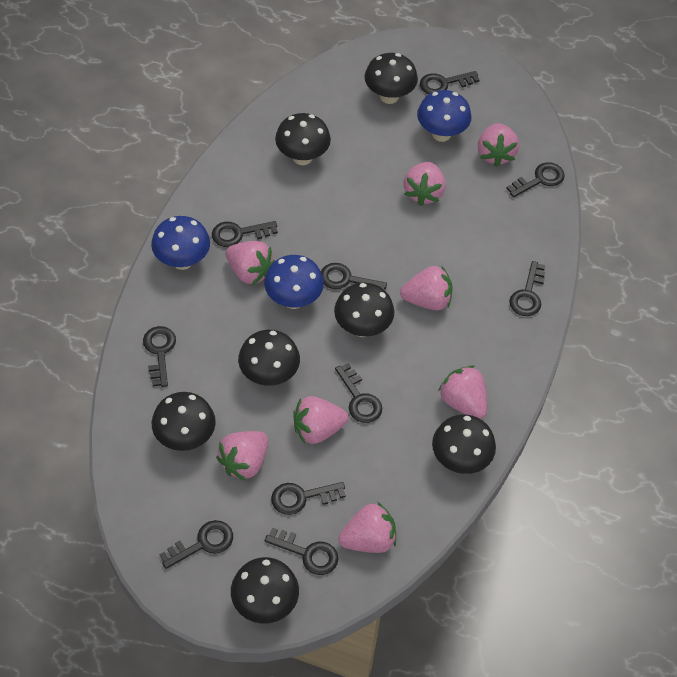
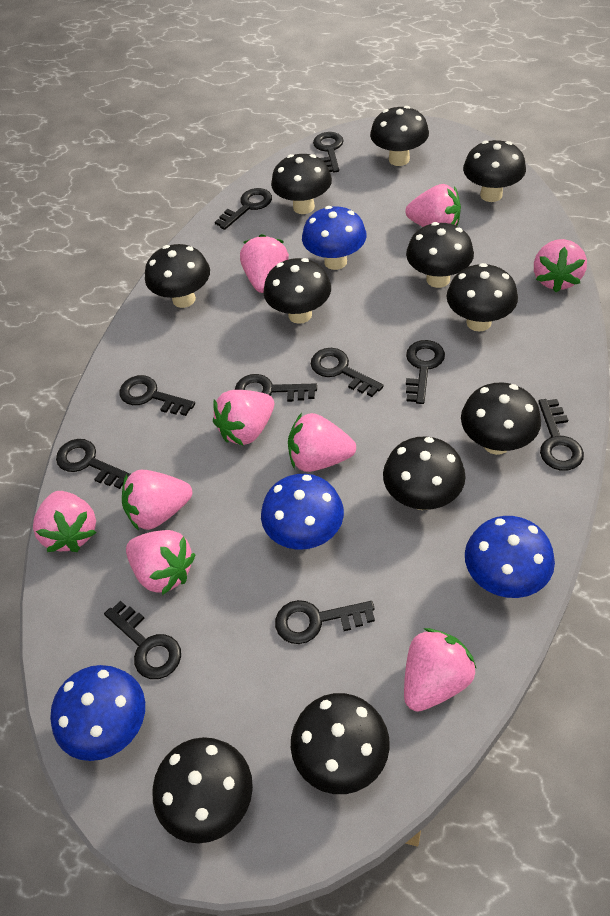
black mushroom: [152,392,216,451] [231,557,299,623] [238,330,300,386] [275,113,331,165] [334,283,394,337] [365,53,418,104] [432,414,496,474] = 7 -> [145,244,210,308] [153,737,253,844] [263,258,331,324] [271,154,332,214] [291,693,390,794] [370,106,429,166] [383,436,466,510] [406,222,474,288] [446,263,518,332] [461,382,541,455] [463,140,526,202] = 11
blue mushroom: [151,216,210,270] [264,255,324,309] [417,90,471,142] = 3 -> [50,665,145,761] [261,474,344,550] [302,206,367,270] [465,516,555,598] = 4
pink strawberry: [216,431,268,481] [226,241,275,285] [293,396,348,444] [338,502,396,553] [400,265,453,311] [403,162,446,206] [438,365,487,419] [478,123,519,167] = 8 -> [33,491,97,552] [122,470,192,531] [126,530,196,595] [213,390,274,445] [240,234,289,293] [288,413,356,472] [404,628,477,712] [405,184,461,227] [534,239,587,292] = 9

